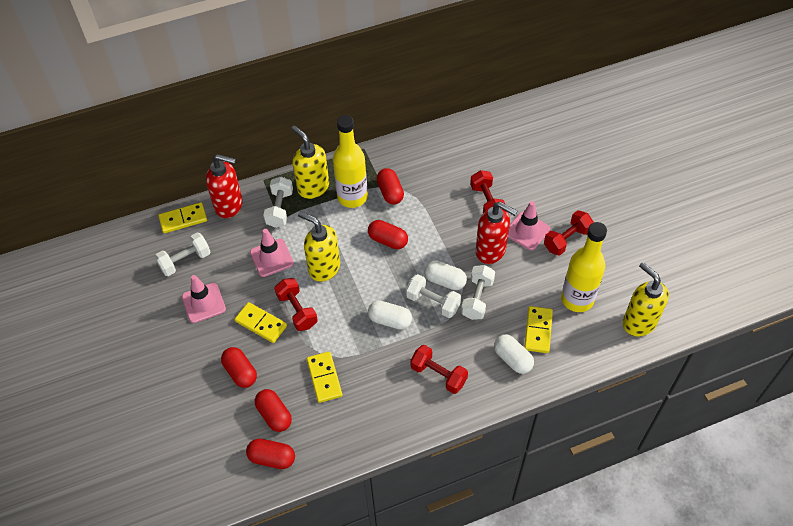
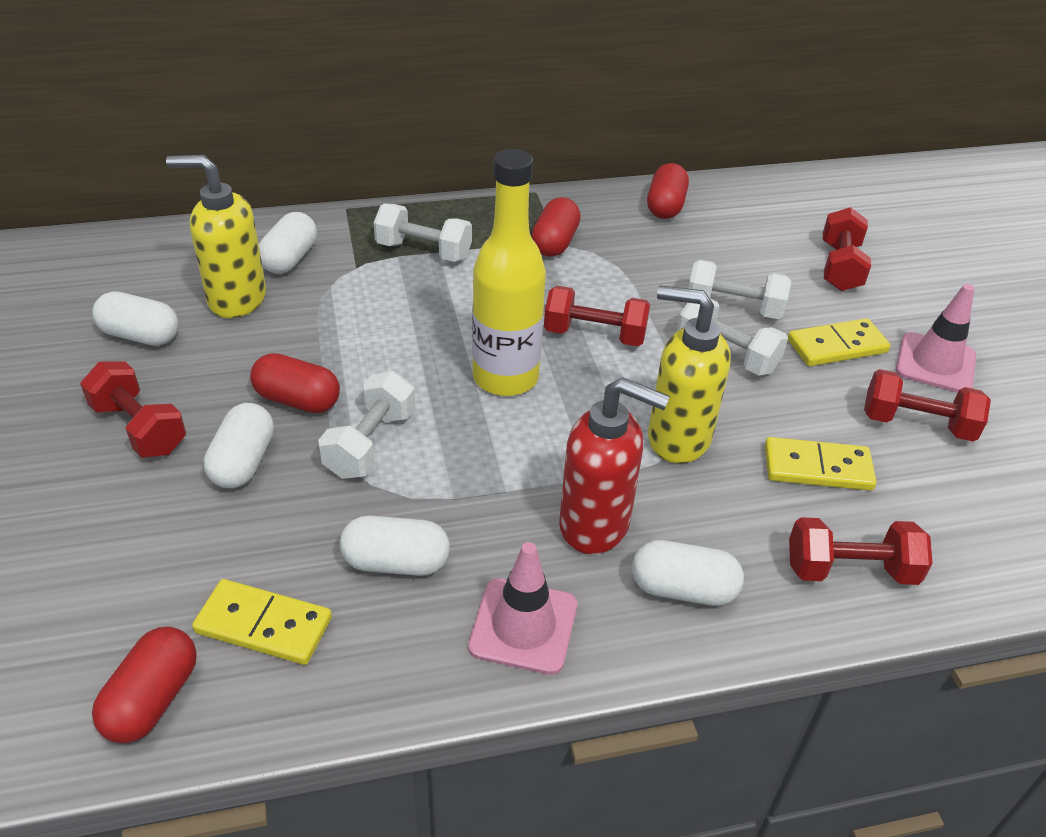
pink traffic cone: [182,275,226,323] [250,229,294,277] [508,201,550,250] = 3 -> [468,542,577,675] [896,284,976,393] = 2
red capsule: [221,347,257,388] [246,439,295,469] [255,389,292,432] [368,220,408,250] [377,168,404,205] = 5 -> [92,627,197,744] [250,353,340,413] [531,197,581,257] [647,163,689,219] = 4
red dumbbell: [274,278,318,331] [410,345,468,394] [470,170,505,213] [544,210,594,256] = 4 -> [80,361,186,458] [544,286,650,346] [789,517,933,585] [823,207,871,291] [864,369,991,442] = 5
red soap dispenser: [206,154,243,218] [476,202,517,264] = 2 -> [559,377,670,554] = 1
white capsule: [368,300,412,330] [424,260,467,290] [494,334,534,374] = 3 -> [92,291,179,346] [204,403,274,488] [259,212,317,274] [340,515,450,576] [632,540,744,606] = 5
yellow bottle: [333,115,368,208] [561,222,607,312] = 2 -> [472,149,546,396] = 1
yellow domino: [158,202,207,233] [235,302,287,343] [307,352,342,403] [524,306,553,353] = 4 -> [192,579,332,665] [765,437,877,491] [788,318,890,366] = 3
yellow soap dispenser: [291,126,329,199] [298,211,340,282] [623,262,669,336] = 3 -> [166,155,266,318] [648,286,731,463] = 2

